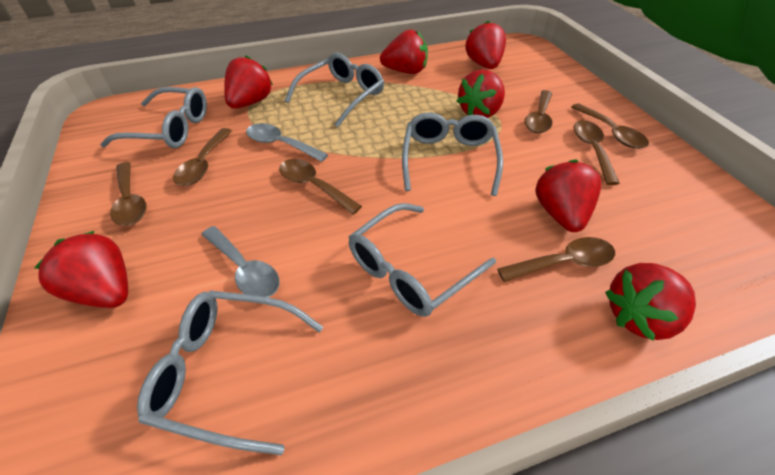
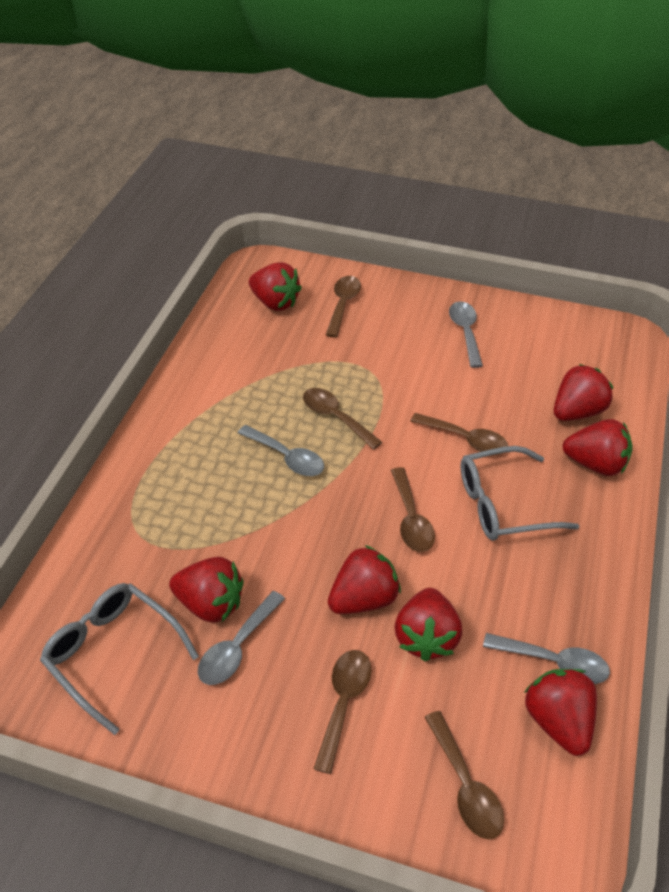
brown spoon: [110,162,147,226] [173,128,232,186] [279,159,362,214] [497,237,615,282] [524,90,552,133] [571,103,649,149] [574,120,620,185] = 7 -> [303,388,382,450] [313,650,371,774] [326,276,361,337] [391,467,435,552] [410,413,508,455] [424,711,504,839] = 6
grey glasses: [100,87,207,148] [137,290,323,455] [285,53,384,127] [349,203,496,317] [402,112,503,196] = 5 -> [40,583,199,735] [460,446,579,541] = 2
grey spoon: [201,226,280,297] [246,123,328,162] = 2 -> [198,591,285,685] [238,425,324,476] [449,301,483,368] [483,633,610,684] = 4

